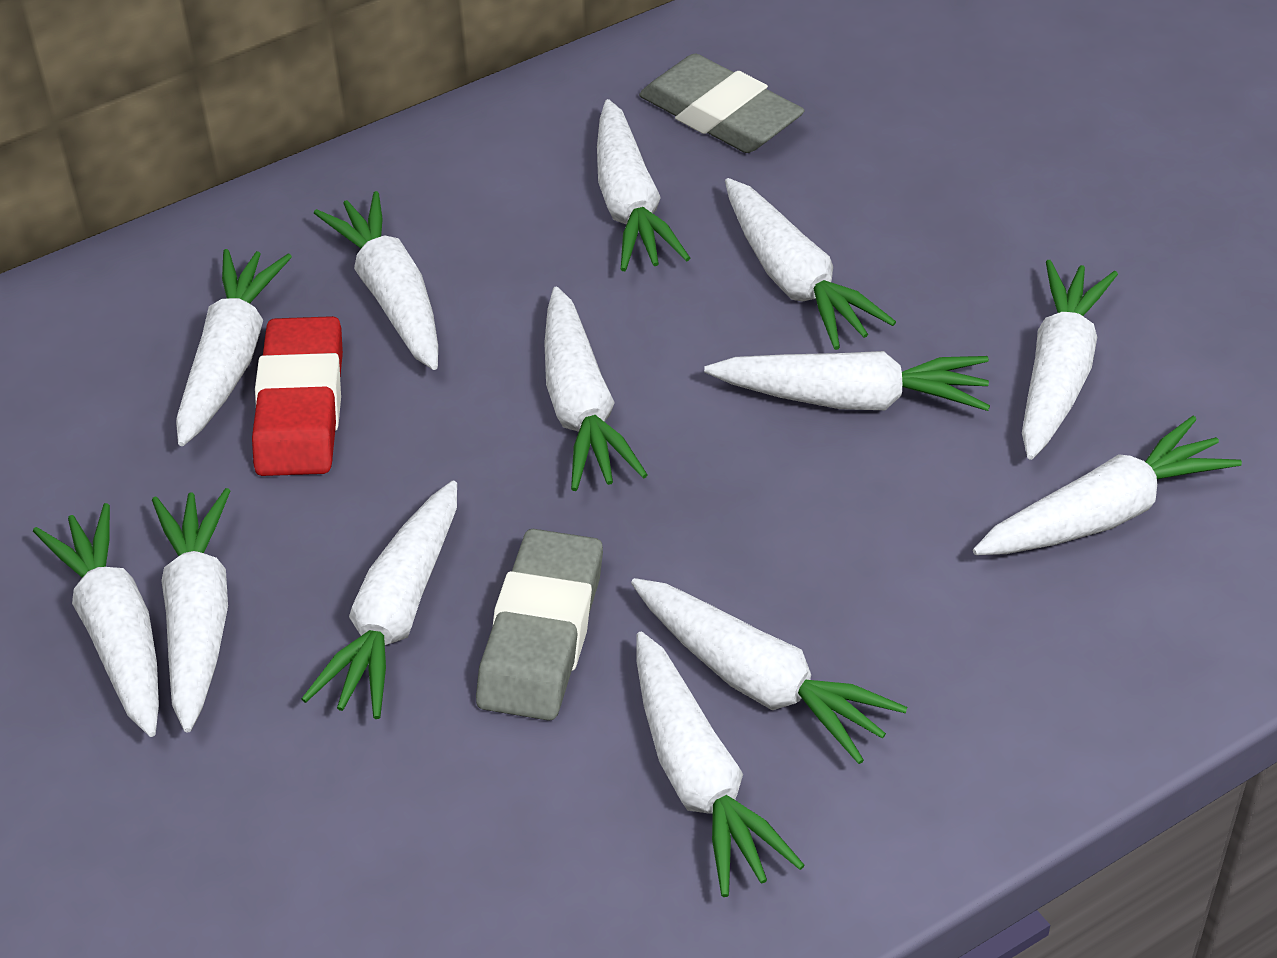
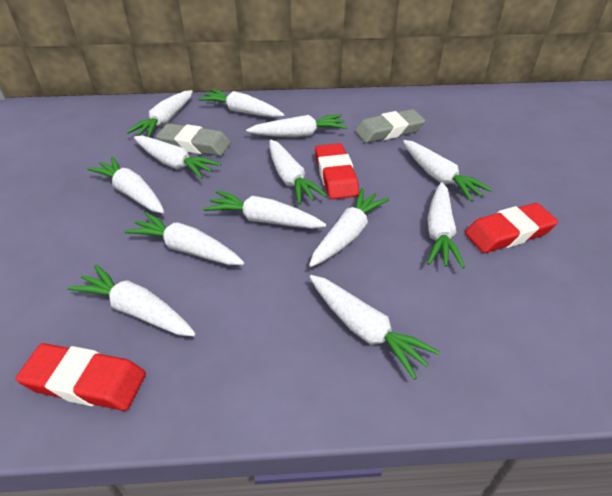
red eraser: [252,316,343,476] = 1 -> [16,343,146,411] [315,143,359,199] [465,203,558,253] = 3

